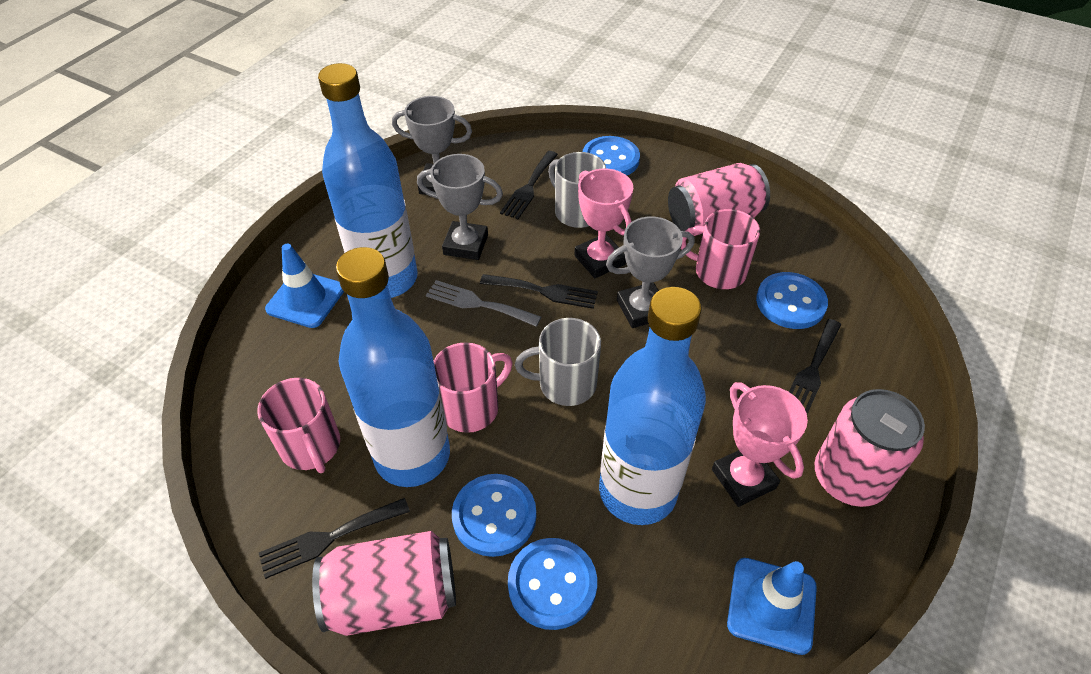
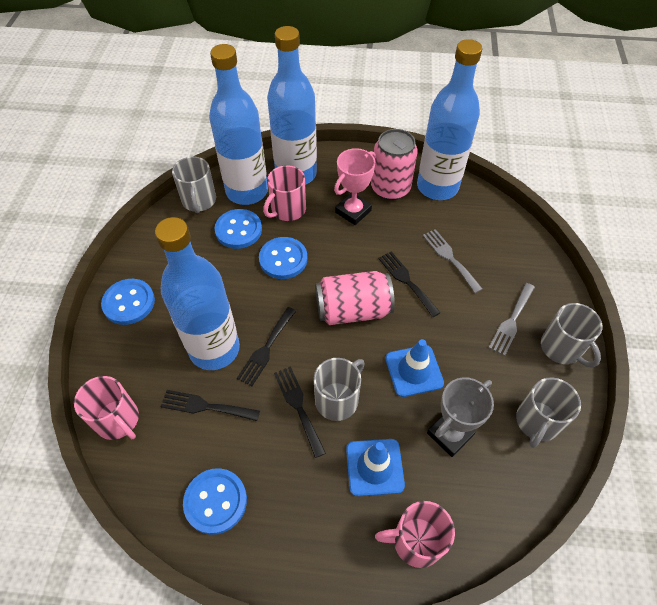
blue bottle: [318,63,418,298] [336,247,450,487] [599,287,706,525] = 3 -> [155,217,240,370] [209,44,268,205] [267,26,317,185] [417,39,482,200] = 4
grey fork: [426,280,541,327] = 1 -> [423,229,482,293] [489,283,535,356] = 2
grey mug: [515,318,601,406] [548,152,606,228] = 2 -> [172,156,216,213] [313,358,365,421] [516,377,581,448] [541,303,602,368] = 4
grey trophy: [392,96,472,195] [417,154,503,260] [606,216,694,328] = 3 -> [427,377,494,457] = 1
pink can: [312,531,456,636] [668,163,770,236] [814,389,925,507] = 3 -> [315,271,395,325] [371,129,418,200] = 2
pink trophy: [574,169,633,278] [712,382,808,507] = 2 -> [334,148,376,225] = 1

